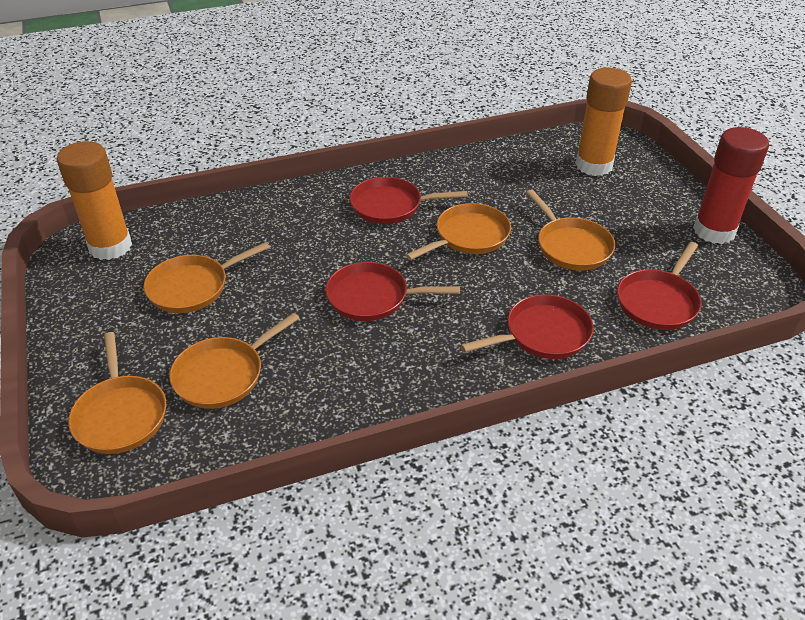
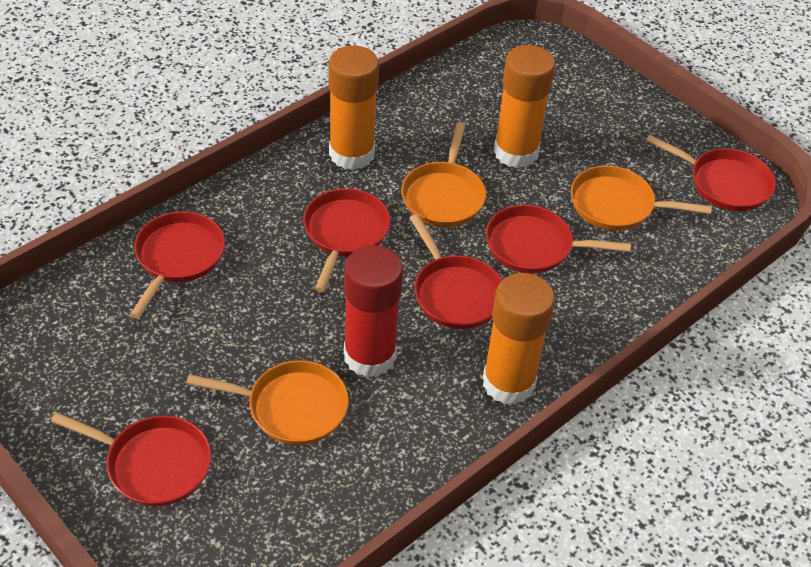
orange glue stick: [57,141,132,260] [575,67,632,176] = 2 -> [329,45,379,170] [483,273,555,405] [494,45,555,168] = 3
orange pan: [68,332,166,454] [143,242,270,313] [169,313,300,409] [406,203,511,260] [526,189,615,270] = 5 -> [186,360,349,445] [401,122,486,227] [571,166,712,230] = 3
red pan: [325,262,460,321] [350,177,468,224] [461,294,594,359] [617,242,702,330] = 4 -> [51,412,211,506] [130,211,225,318] [303,188,390,292] [409,214,502,329] [486,205,631,273] [646,135,776,211] = 6

